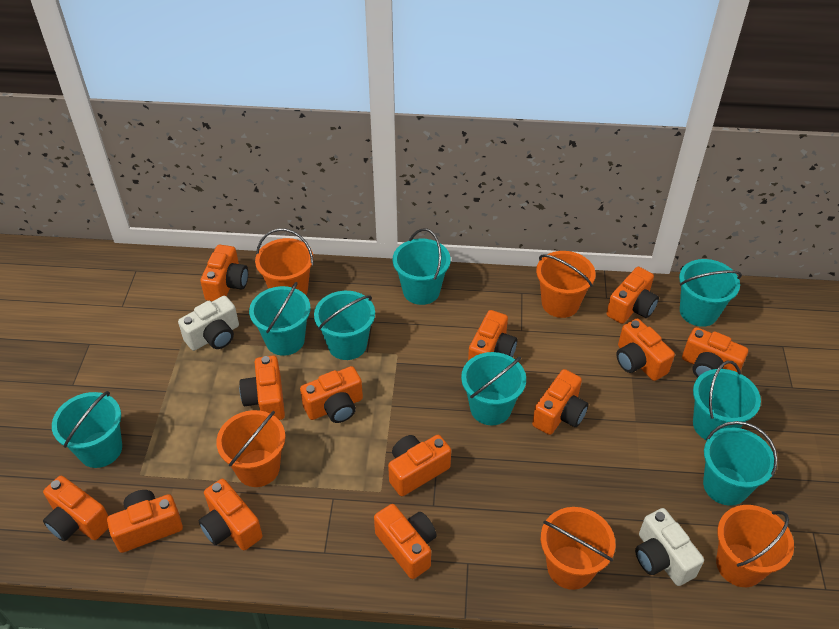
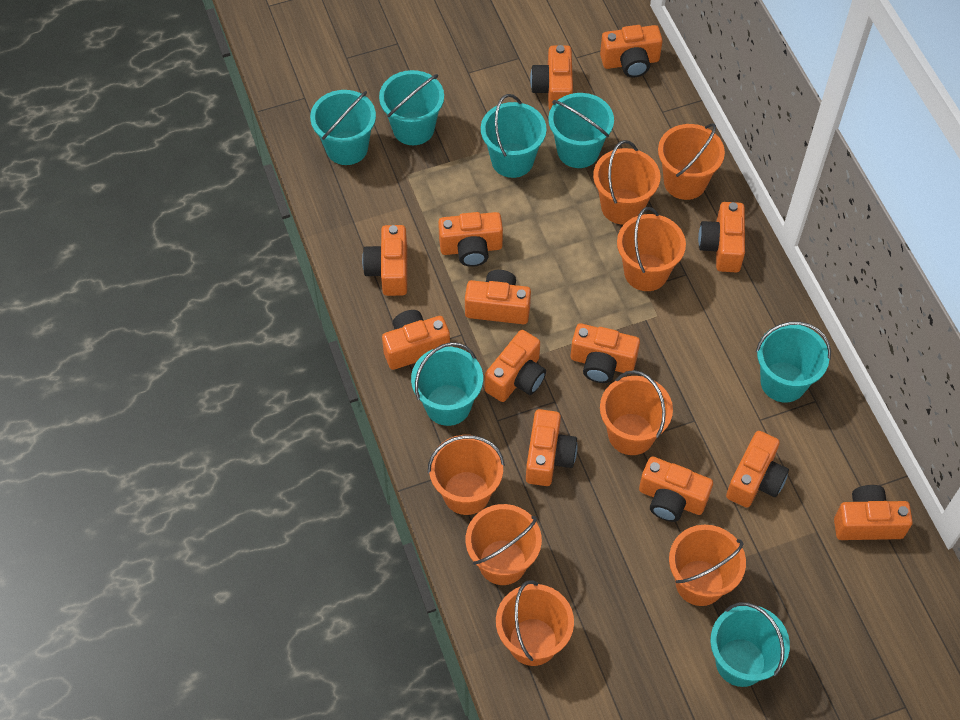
orange bucket: [216,410,286,487] [255,228,314,295] [536,251,596,318] [541,507,616,590] [716,505,794,587] = 5 -> [428,435,505,515] [466,504,542,585] [496,581,574,666] [593,140,660,225] [600,370,673,455] [617,207,686,291] [658,123,725,200] [669,525,746,606] = 8
turquoise bucket: [52,391,122,468] [249,282,311,356] [314,291,375,360] [393,229,451,305] [461,352,526,425] [679,259,742,327] [693,361,761,440] [703,421,778,506] = 8 -> [310,90,376,165] [379,70,444,145] [411,342,483,426] [481,94,546,178] [548,93,614,168] [710,602,790,687] [756,321,831,402] = 7
white camera: [178,296,239,351] [635,508,704,586] = 2 -> none = 0

